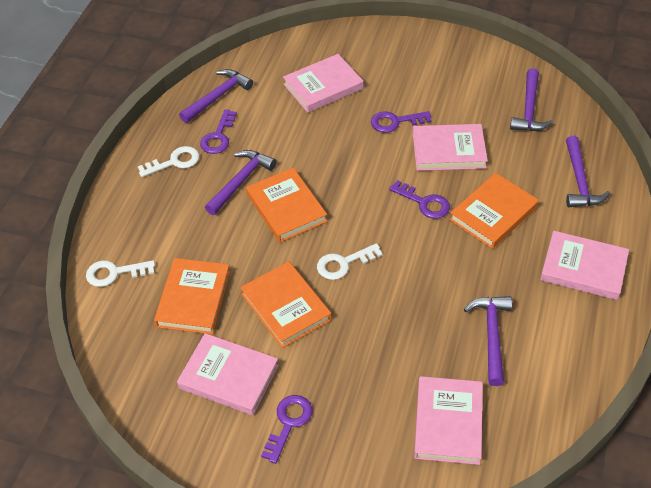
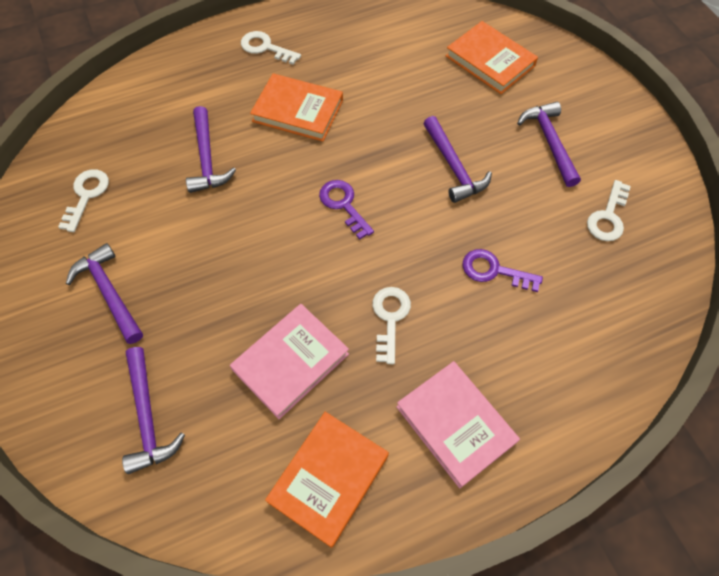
orange book: [154,258,230,335] [240,261,332,348] [246,168,327,243] [449,173,539,249] = 4 -> [250,73,343,142] [265,412,389,548] [446,21,538,94] = 3
pink book: [177,333,279,415] [283,54,363,113] [413,124,488,171] [414,376,483,465] [540,231,629,300] = 5 -> [230,304,349,419] [396,361,520,488] = 2
purple key: [200,109,237,154] [261,395,312,464] [371,111,432,133] [389,180,450,219] = 4 -> [319,180,374,240] [463,249,543,292] = 2
white key: [86,260,155,287] [138,146,200,177] [317,243,383,280] = 3 -> [58,169,109,232] [241,31,301,65] [372,287,411,364] [587,180,631,241] = 4

